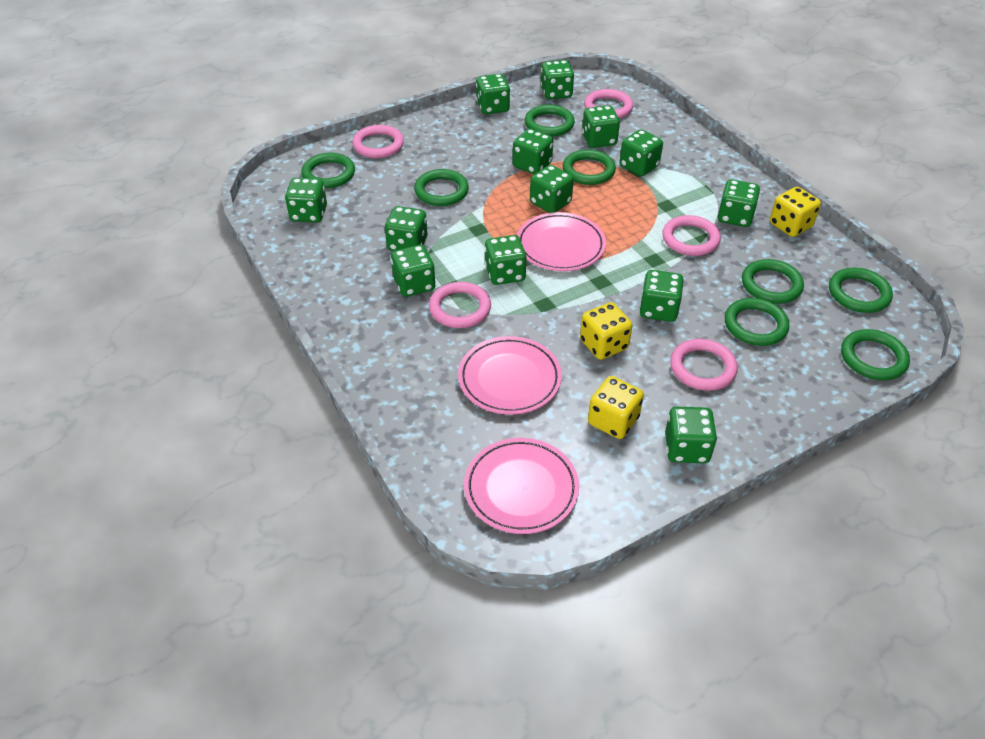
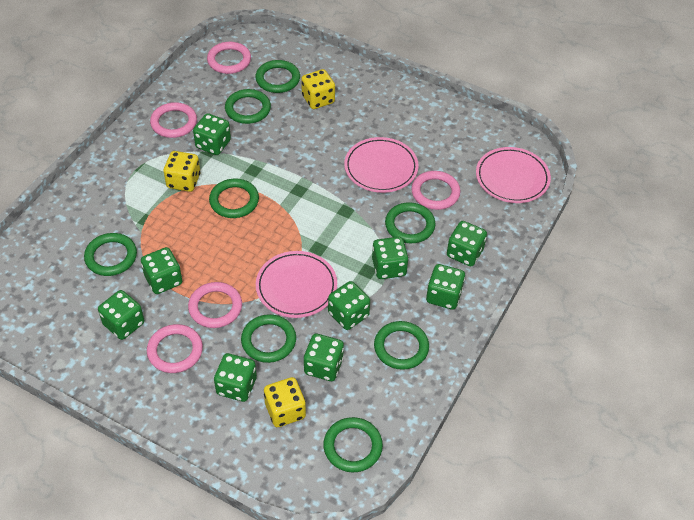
green dice: [285,178,327,223] [385,206,428,251] [391,245,435,297] [476,74,510,115] [485,235,526,285] [513,129,553,174] [530,165,574,213] [541,60,574,99] [582,105,620,148] [620,129,663,176] [639,270,683,322] [665,407,717,463] [718,179,760,227] = 13 -> [98,290,144,340] [141,247,182,294] [193,113,231,155] [214,353,257,402] [304,334,344,381] [328,281,370,330] [372,237,408,279] [426,264,465,310] [447,221,487,266] = 9

